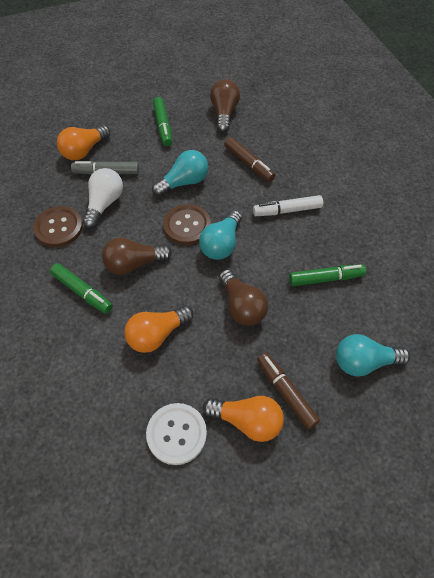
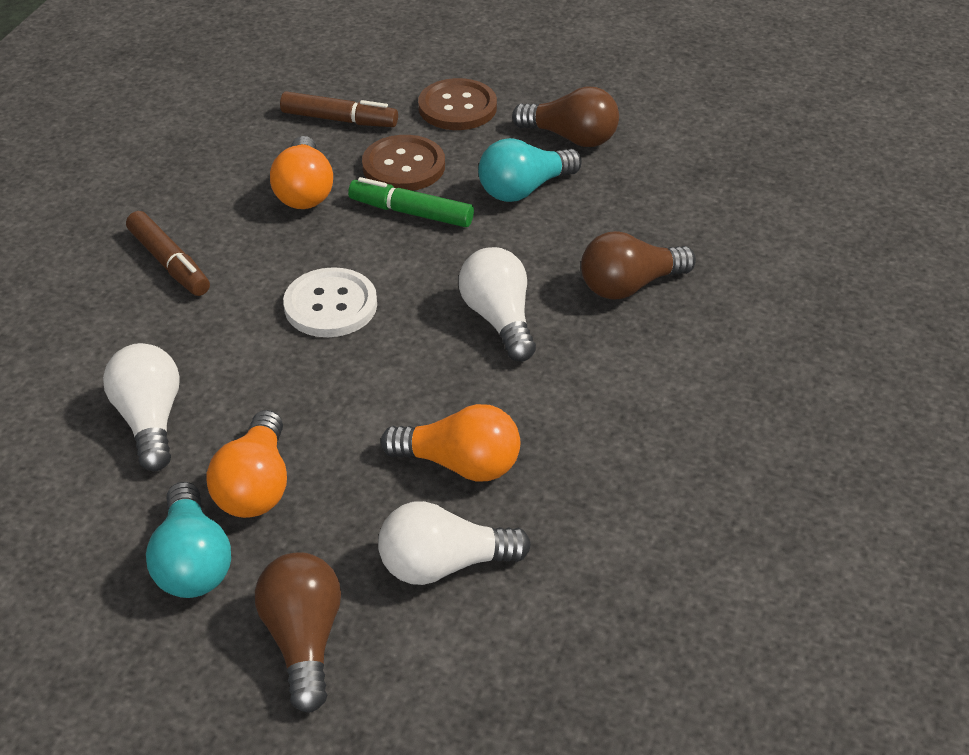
green marker: [50,263,113,314] [153,97,172,146] [289,264,366,286] = 3 -> [348,177,474,227] = 1
grey marker: [71,161,139,175] = 1 -> none = 0
turquoise light bulb: [152,150,208,196] [199,210,242,260] [336,334,410,377] = 3 -> [146,482,231,598] [478,138,582,202] = 2
white light bulb: [83,168,123,228] = 1 -> [103,343,180,471] [378,501,531,585] [459,247,536,362] = 3
white marker: [253,195,323,216] = 1 -> none = 0

